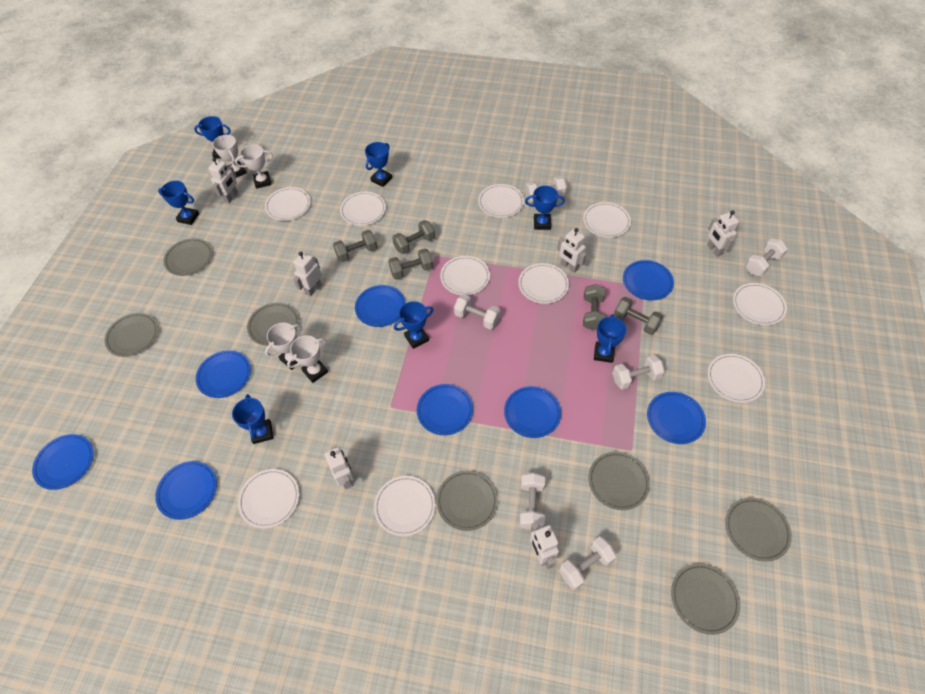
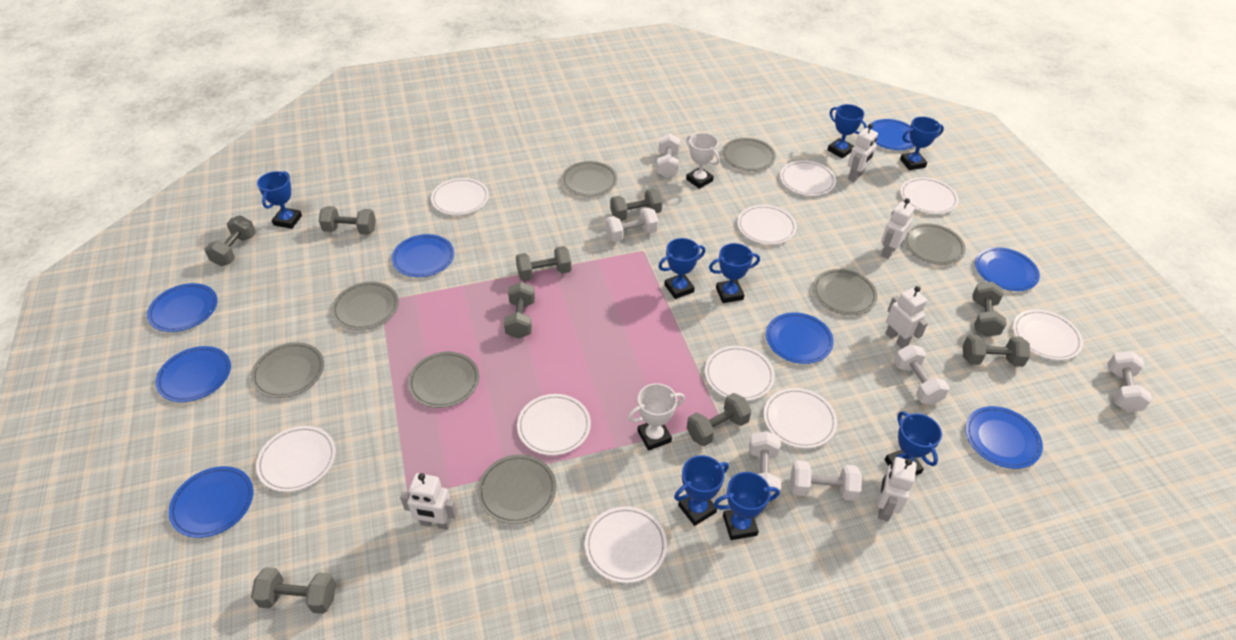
blue trophy: [158,181,199,225] [194,116,231,158] [232,394,273,444] [365,142,392,187] [394,301,433,349] [525,186,565,230] [594,314,627,363] = 7 -> [257,171,302,229] [658,238,705,299] [674,455,729,526] [709,243,760,303] [714,472,780,540] [828,104,867,158] [885,411,942,475] [900,117,944,170] = 8
grey dumbbell: [333,230,377,262] [388,249,433,280] [392,220,435,254] [583,284,606,331] [614,297,663,335] = 5 -> [205,216,256,266] [251,567,336,614] [319,206,376,235] [504,282,535,339] [516,246,572,281] [610,189,662,221] [687,393,752,446] [963,334,1030,367] [972,282,1007,337] = 9
grey plate: [105,313,158,357] [163,238,213,276] [247,303,299,346] [436,471,498,531] [588,452,650,510] [671,563,740,635] [725,498,792,561] = 7 -> [251,342,324,398] [332,282,399,330] [408,352,479,408] [478,455,556,524] [562,161,617,197] [722,138,776,171] [813,269,878,315] [904,223,965,265] = 8
white robot: [209,158,238,203] [293,252,322,296] [325,446,354,489] [530,522,559,569] [557,228,587,273] [707,211,739,257] = 6 -> [400,473,457,530] [848,124,878,182] [878,457,917,521] [881,198,915,259] [886,286,928,349] = 5
white trophy: [213,135,247,177] [235,144,273,189] [265,323,302,370] [287,335,328,383] = 4 -> [628,383,685,451] [686,133,720,189] = 2

